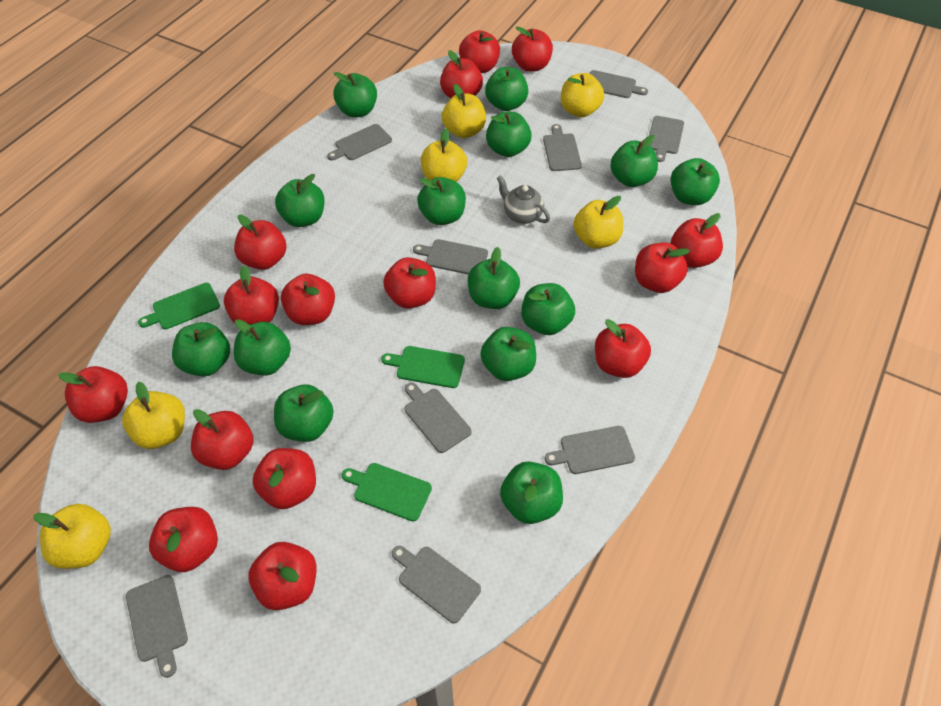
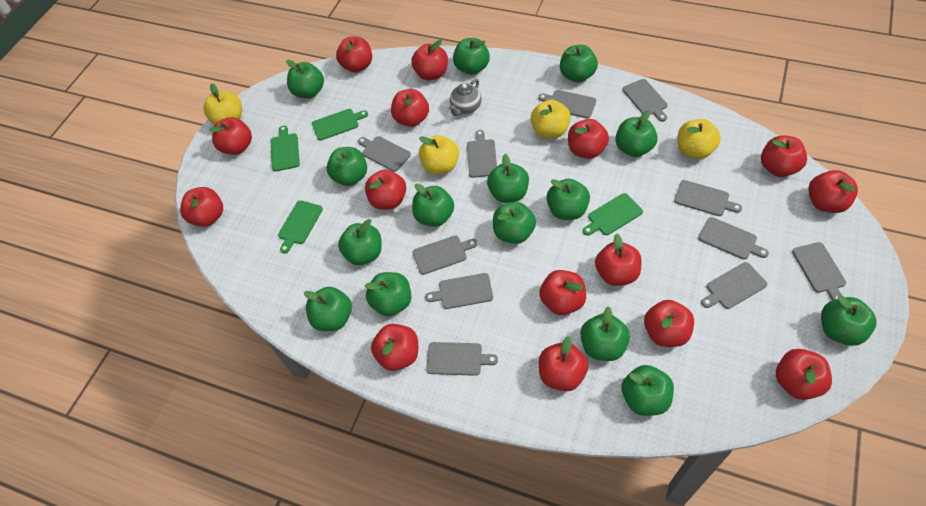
green apple: [172,322,230,376] [234,319,291,376] [274,385,334,442] [275,174,324,227] [333,72,377,118] [417,177,466,225] [468,247,520,309] [480,327,536,381] [485,67,528,111] [486,112,532,157] [500,461,563,524] [521,283,575,335] [610,135,658,187] [671,158,720,205] = 14 -> [286,60,324,99] [304,287,352,331] [326,147,367,186] [338,219,382,265] [365,272,411,316] [412,183,454,227] [453,38,490,75] [487,154,529,203] [493,202,536,244] [546,179,590,220] [560,45,598,82] [580,306,630,361] [615,110,658,157] [622,365,674,416] [821,295,876,346] = 15
green cutting board: [138,283,220,329] [342,463,432,521] [381,346,465,388] = 3 -> [271,125,300,172] [278,200,323,254] [312,109,368,141] [583,193,643,236] = 4
grey cutting board: [126,575,188,678] [327,124,392,161] [392,546,481,623] [405,382,472,453] [413,239,488,274] [543,124,582,171] [545,426,635,474] [589,70,648,98] [649,116,684,162] = 9 -> [358,136,411,172] [413,236,477,275] [425,273,493,309] [426,342,498,376] [467,130,497,178] [538,90,596,118] [623,79,667,122] [674,180,742,216] [698,217,769,260] [701,262,767,309] [792,242,846,301] = 11
yellow apple: [33,504,111,569] [122,382,185,449] [421,129,467,182] [442,84,486,138] [561,73,604,117] [573,196,623,249] = 6 -> [203,83,242,125] [419,135,459,174] [531,100,571,138] [678,119,721,159] = 4

